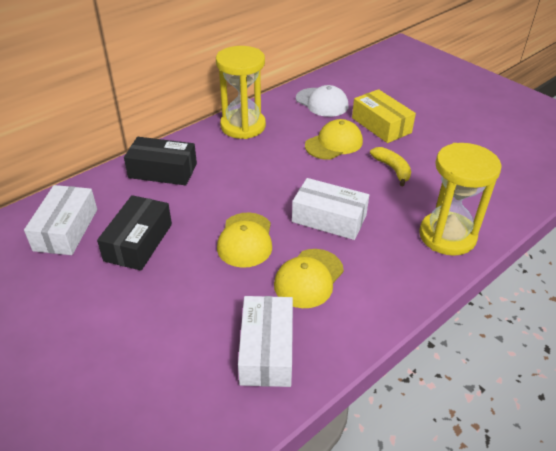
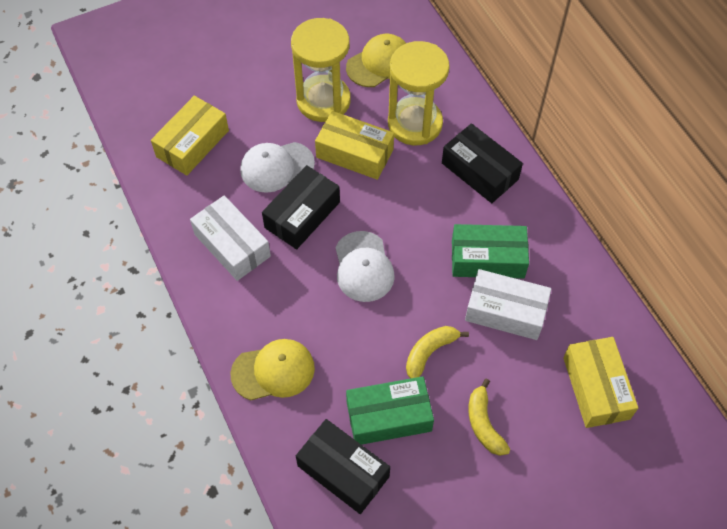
black box: [97,195,172,271] [124,137,197,185] = 2 -> [262,165,340,249] [296,419,390,514] [442,123,523,203] = 3
green box: none = 0 -> [346,376,434,445] [452,224,529,279] = 2
white box: [24,185,97,255] [238,296,293,387] [292,178,369,240] = 3 -> [190,195,271,281] [465,269,551,340] = 2
white cap: [296,85,348,117] = 1 -> [240,142,315,193] [335,231,395,302] = 2
yellow banana: [370,147,411,186] = 1 -> [406,326,469,378] [468,379,511,456] = 2
yellow box: [352,89,416,143] = 1 -> [151,96,229,175] [315,111,394,180] [563,337,638,428] = 3
yellow cap: [217,212,272,268] [274,249,344,308] [305,119,363,160] = 3 -> [231,339,315,400] [346,34,406,87] = 2

